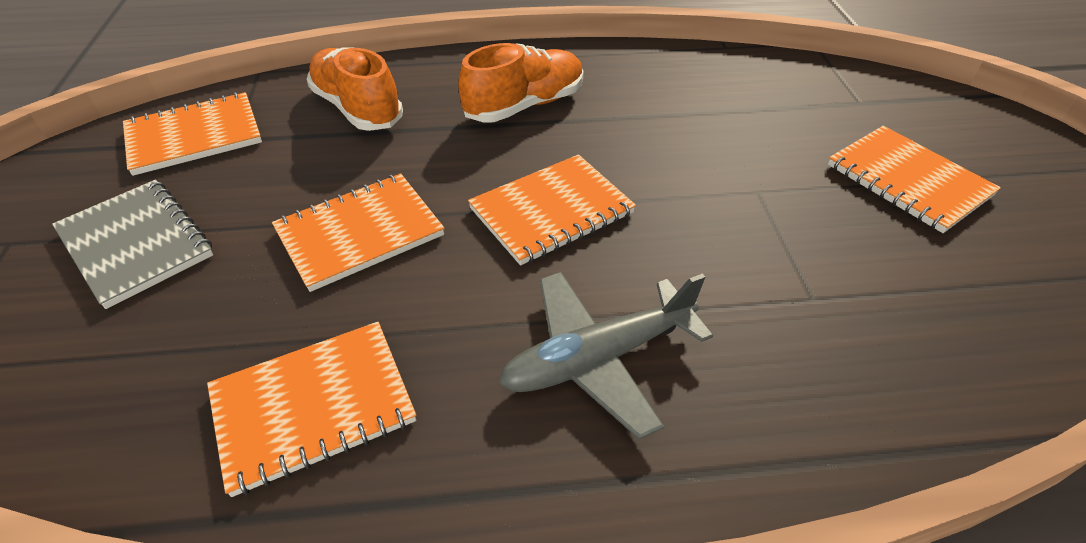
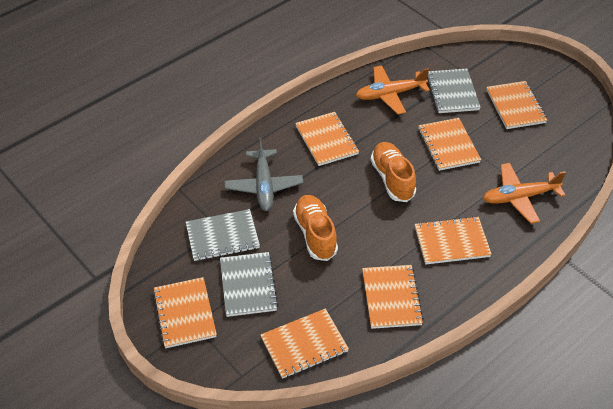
grey notebook: [52,180,213,309] = 1 -> [186,209,260,261] [220,252,278,317] [427,69,481,113] = 3
orange notebook: [123,92,262,176] [207,322,416,497] [272,173,445,292] [468,154,636,265] [828,126,1001,233] = 5 -> [153,277,217,348] [260,308,349,379] [295,112,359,166] [362,265,424,329] [415,216,492,264] [418,118,481,171] [486,81,547,129] = 7
orange plane: none = 0 -> [356,65,430,115] [483,163,566,224] = 2

